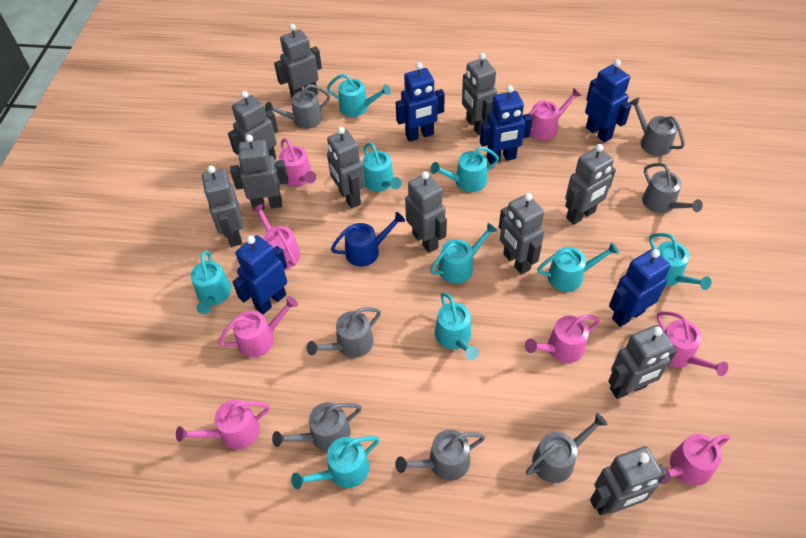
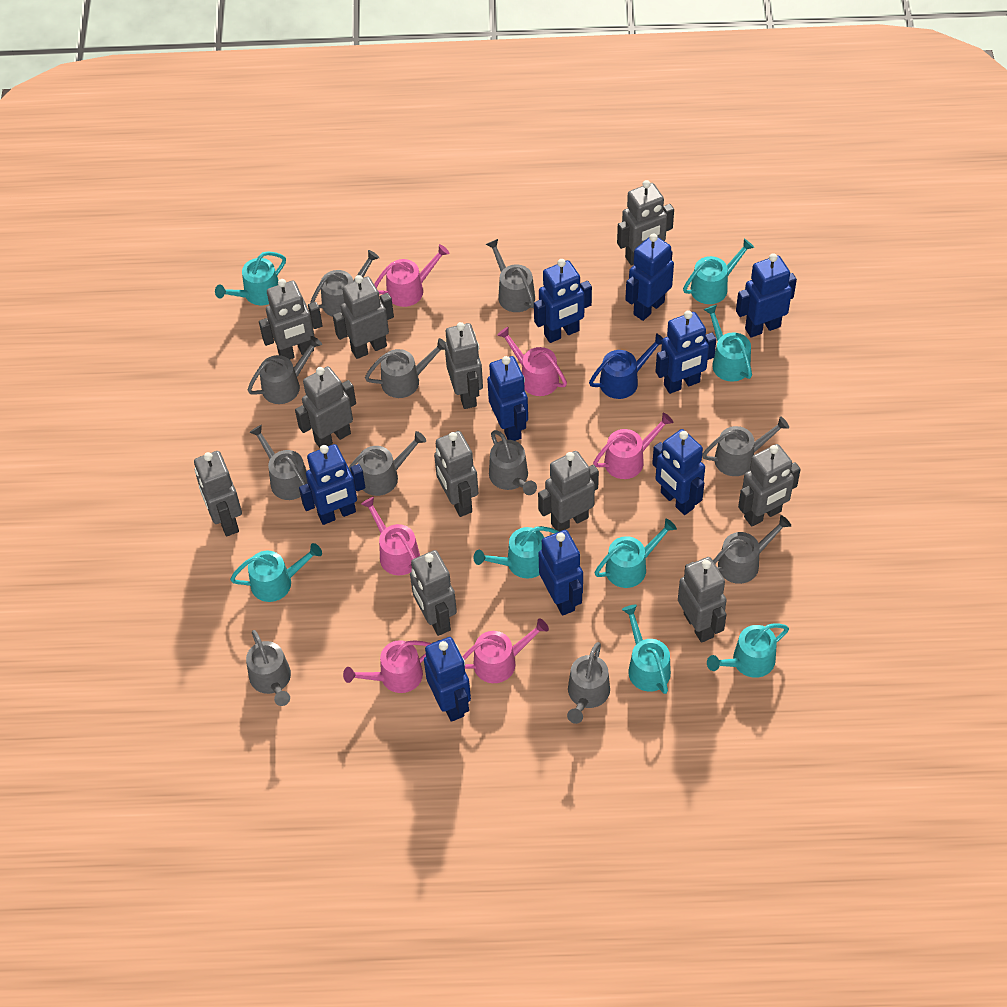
blue robot: [233,235,287,314] [396,62,445,142] [480,85,533,164] [585,60,632,143] [609,249,671,327] = 5 -> [299,444,366,525] [424,637,471,722] [487,356,528,441] [534,259,592,343] [539,530,583,616] [625,233,674,321] [652,429,705,515] [656,310,717,394] [736,253,797,338] = 9
grey watering can: [265,84,330,129] [272,402,362,452] [307,307,381,358] [395,429,485,481] [526,413,608,483] [629,97,685,156] [642,163,703,213] = 7 -> [246,630,291,706] [247,336,322,404] [249,425,308,500] [310,250,379,317] [348,431,426,496] [365,338,446,398] [486,239,535,312] [489,430,537,495] [567,642,610,724] [702,416,789,476] [713,515,791,584] = 11
pink watering can: [176,400,270,449] [218,296,298,357] [252,204,300,270] [279,138,316,187] [525,314,600,363] [529,88,582,140] [657,311,728,376] [660,434,730,486] = 8 -> [343,640,431,693] [361,497,420,576] [374,244,449,307] [462,618,549,683] [497,327,567,396] [593,413,674,479] = 6
turquoise watering can: [191,250,231,314] [291,436,380,489] [327,74,391,117] [363,142,402,192] [430,147,499,192] [430,223,497,284] [435,292,479,360] [537,242,619,292] [649,233,711,290] = 9 -> [215,251,286,305] [230,543,322,602] [474,526,559,579] [594,519,677,588] [622,605,671,694] [683,239,754,304] [704,305,752,382] [707,623,789,678] = 8

